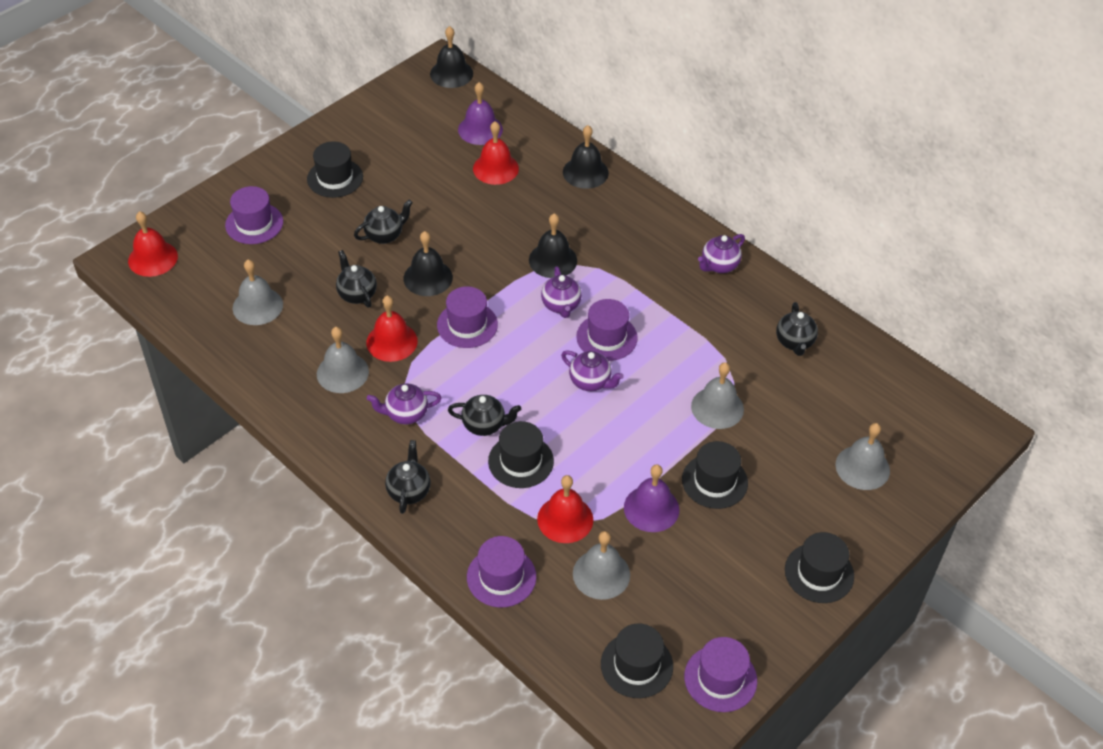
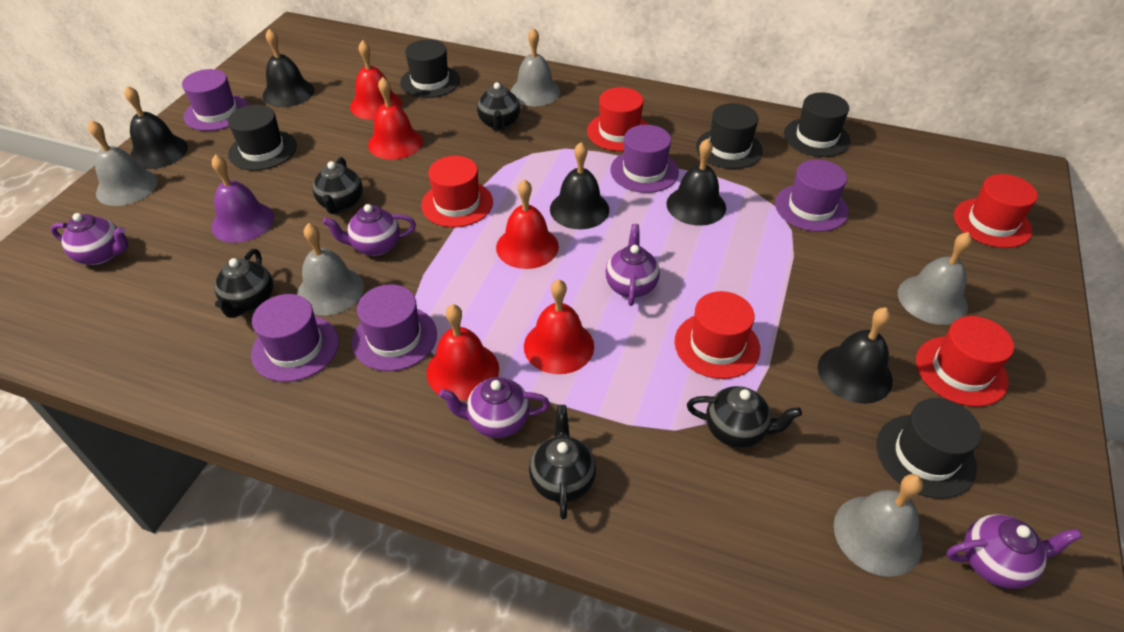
black bell: [404,231,453,296] [430,26,473,88] [529,213,577,278] [563,125,609,189] = 4 -> [124,86,188,169] [263,29,314,107] [550,142,609,229] [666,138,726,226] [818,307,893,404] = 5
purple bell: [458,82,503,145] [624,464,679,532] = 2 -> [211,155,274,243] = 1
purple teapot: [367,383,442,424] [541,266,582,318] [561,350,624,391] [698,234,745,273] = 4 -> [51,213,128,265] [323,204,416,256] [439,377,550,438] [606,224,660,306] [946,514,1083,589] = 5
red bell: [128,211,178,277] [366,296,418,362] [473,121,519,185] [537,475,593,543] = 4 -> [350,40,402,120] [368,77,423,160] [426,304,499,400] [496,179,559,269] [524,279,594,374] = 5
red hat: none = 0 -> [421,156,493,227] [587,87,649,151] [675,291,760,379] [916,316,1014,407] [954,174,1038,248] = 5

